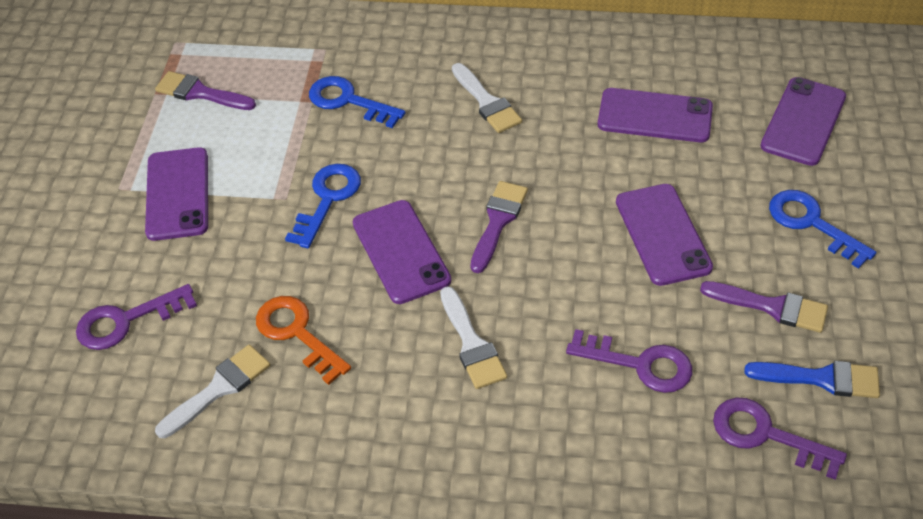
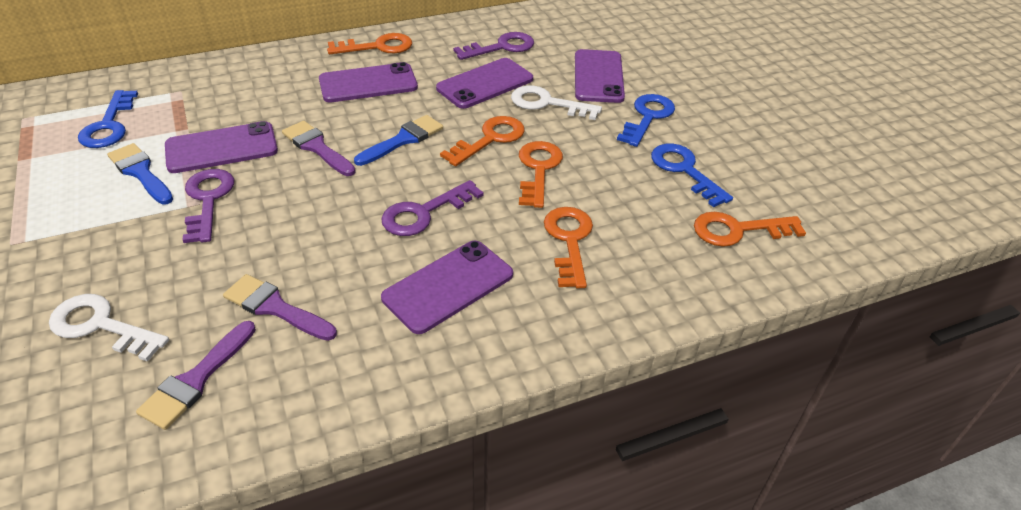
blue brush: [744,361,880,398] = 1 -> [107,143,173,204] [354,115,443,166] = 2
orange key: [256,296,351,385] = 1 -> [327,33,412,54] [440,116,525,166] [519,141,563,208] [544,207,593,288] [694,212,806,247] = 5
white brush: [155,345,270,438] [440,286,507,389] [452,63,522,133] = 3 -> none = 0
white key: none = 0 -> [49,294,169,362] [511,85,602,120] = 2

